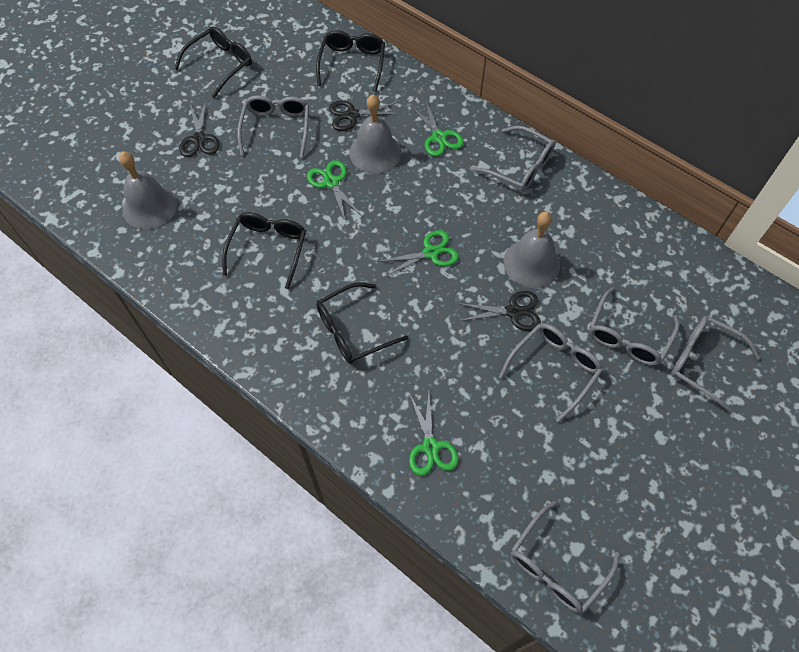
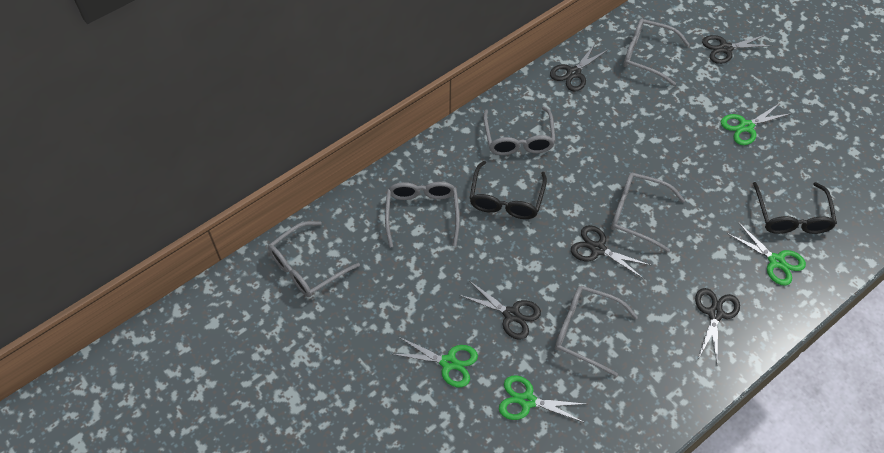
black glasses: [174,26,252,98] [222,212,306,289] [316,30,385,92] [316,282,408,364] = 4 -> [469,161,547,219] [753,182,837,234] = 2
black scissors: [179,101,220,157] [329,101,402,131] [457,291,541,331] = 3 -> [459,281,541,340] [550,42,609,92] [571,225,650,279] [695,288,740,362] [702,35,773,64] = 5
grey bell: [119,152,177,229] [349,95,401,173] [504,212,560,288] = 3 -> none = 0

